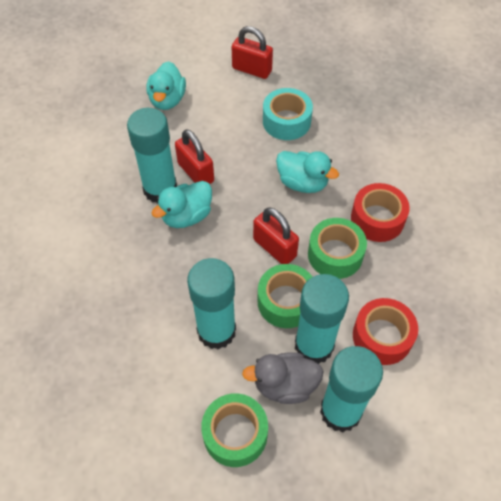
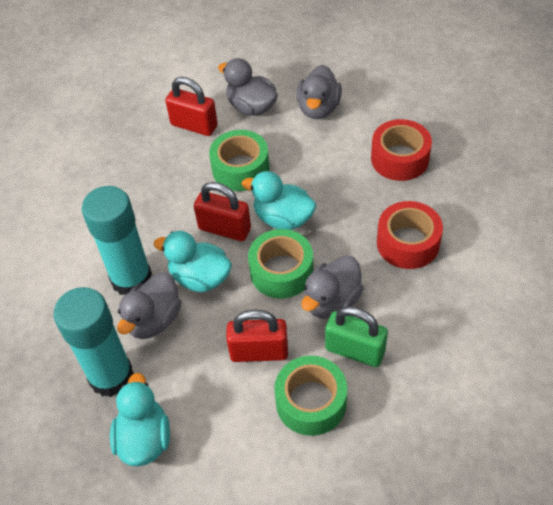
green padlock: none = 0 -> [325,306,388,367] = 1
grey duck: [242,352,324,404] = 1 -> [117,272,181,339] [218,58,278,116] [296,65,342,119] [301,256,364,319] = 4
turquoise glue stick: [127,108,177,203] [187,258,236,350] [295,274,349,364] [320,346,383,432] = 4 -> [53,287,134,397] [82,186,152,295] = 2
turquoise tape: [263,88,313,140] = 1 -> none = 0

